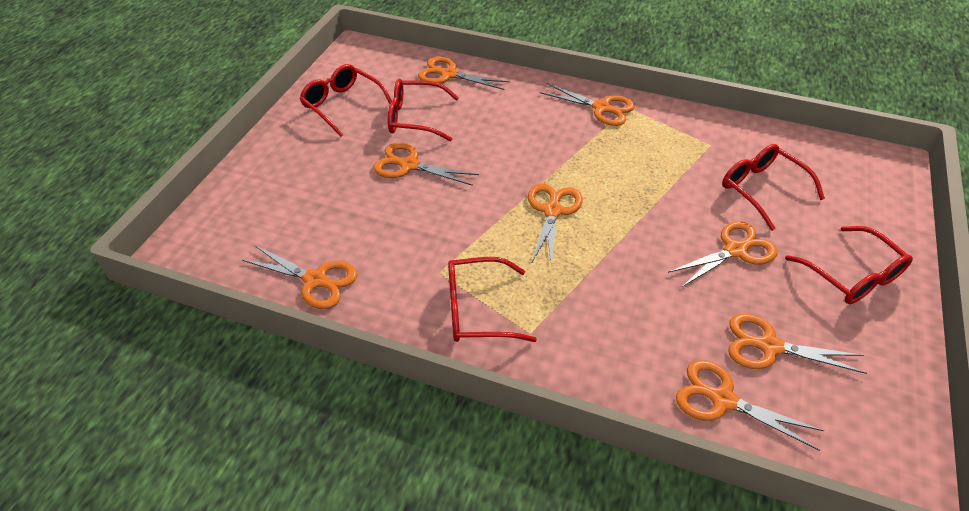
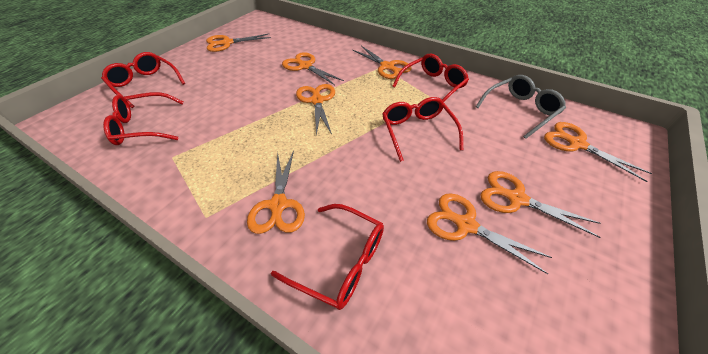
grey glasses: none = 0 -> [476,75,566,139] = 1

